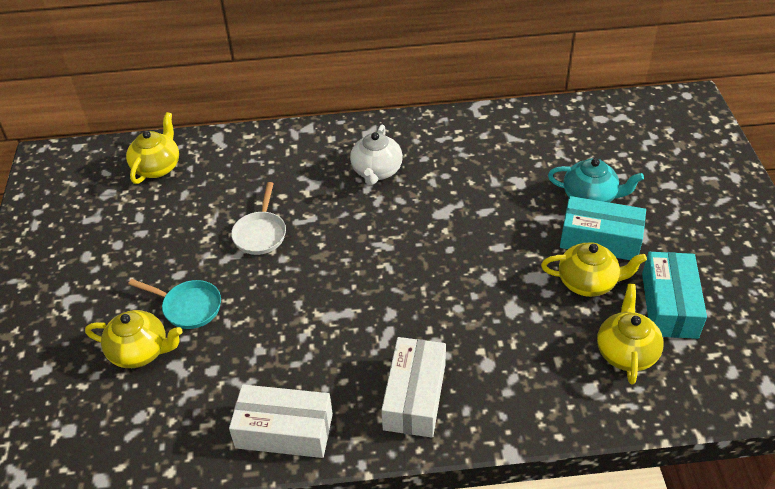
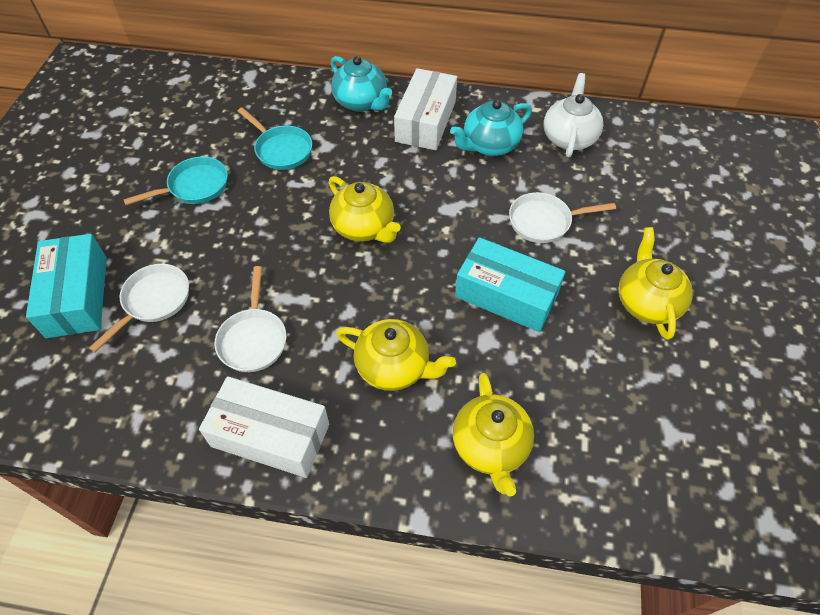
turquoise pan: [128,279,221,329] = 1 -> [123,156,228,205] [238,107,312,170] = 2
turquoise teapot: [548,158,644,203] = 1 -> [331,56,392,112] [450,100,532,156] = 2
white pan: [231,182,286,255] = 1 -> [89,264,189,353] [214,266,286,372] [509,192,616,243] = 3

